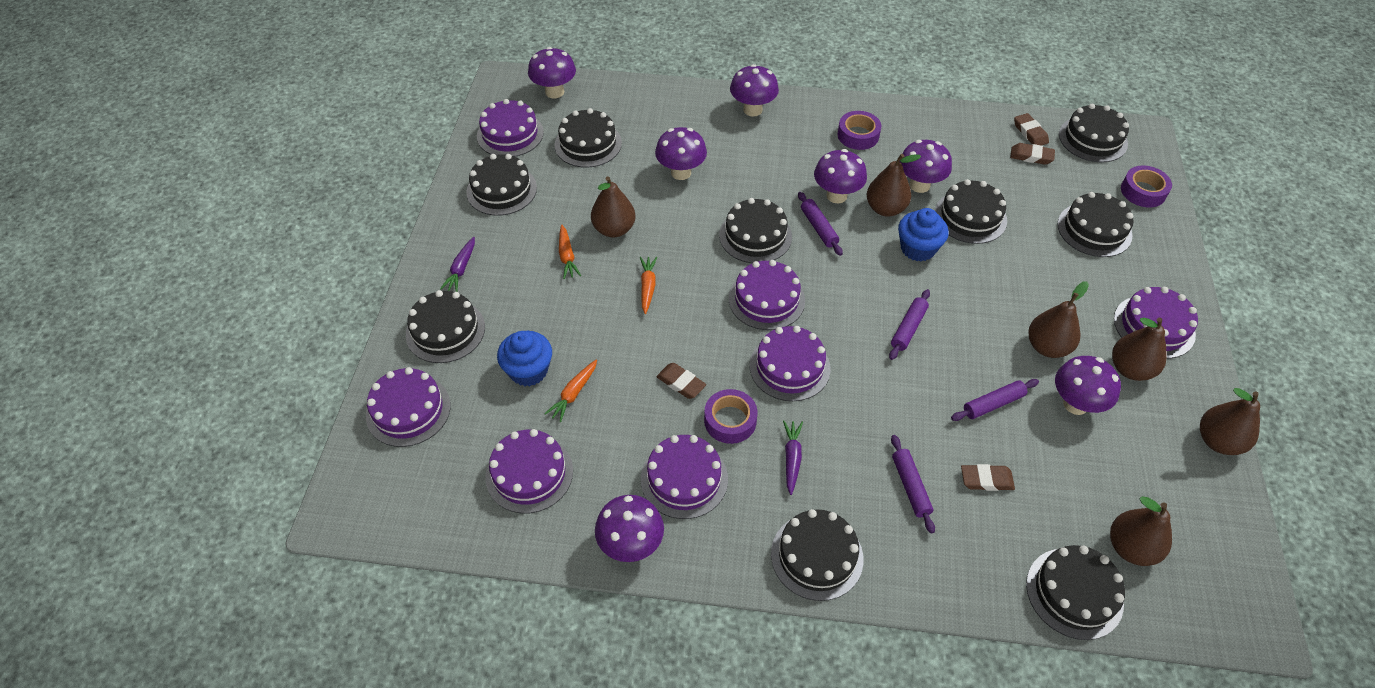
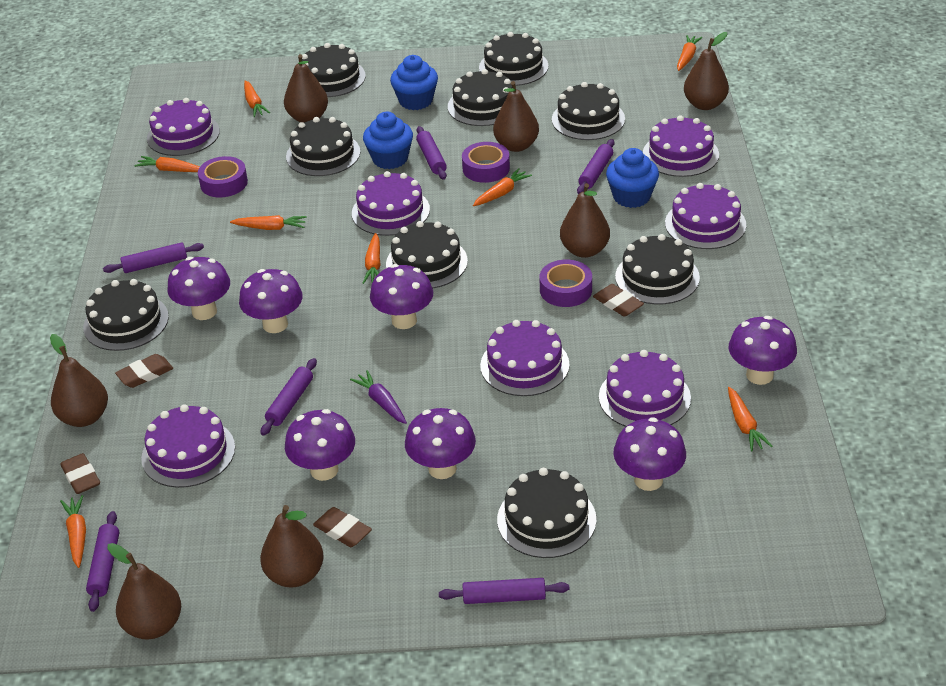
blue cupcake: [497,331,552,386] [898,208,949,262] = 2 -> [363,112,413,169] [390,55,438,110] [606,148,659,208] = 3
brown pear: [591,176,635,238] [867,154,921,217] [1028,281,1089,358] [1110,496,1172,566] [1112,318,1167,381] [1200,388,1260,455] = 6 -> [50,334,108,427] [107,543,181,639] [260,505,324,587] [284,54,328,123] [493,81,539,152] [560,183,610,258] [684,32,729,110] = 7
orange carrot: [544,360,597,422] [559,225,581,279] [640,257,657,314] = 3 -> [60,495,86,568] [134,156,199,172] [230,215,307,230] [244,80,270,117] [363,233,381,284] [473,168,532,206] [677,35,703,71] [728,387,772,451] = 8
purple carrot: [440,237,475,292] [783,420,803,495] = 2 -> [350,370,407,424] = 1
purple rolling pin: [798,192,843,256] [889,289,930,360] [891,435,935,534] [951,379,1039,421] = 4 -> [86,511,120,612] [103,242,204,273] [261,358,317,436] [416,126,447,180] [439,578,569,604] [577,139,614,194] = 6

